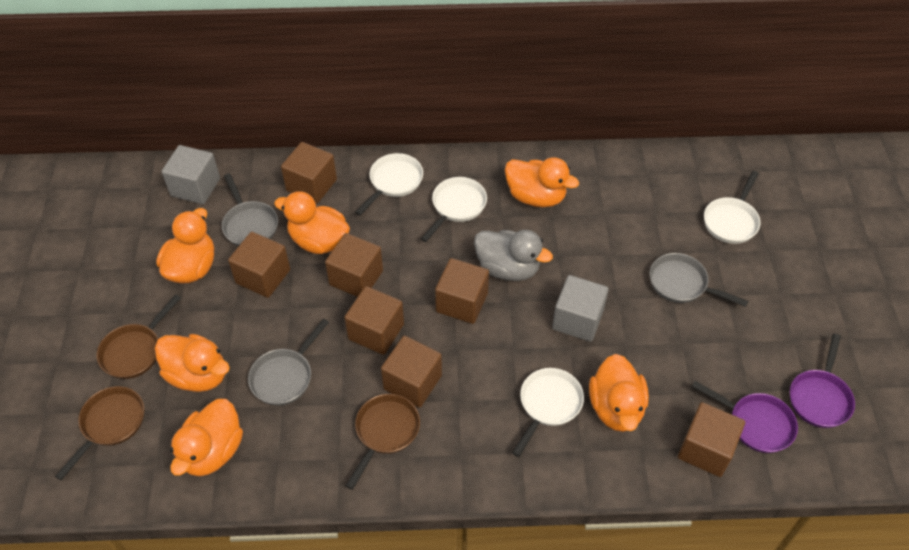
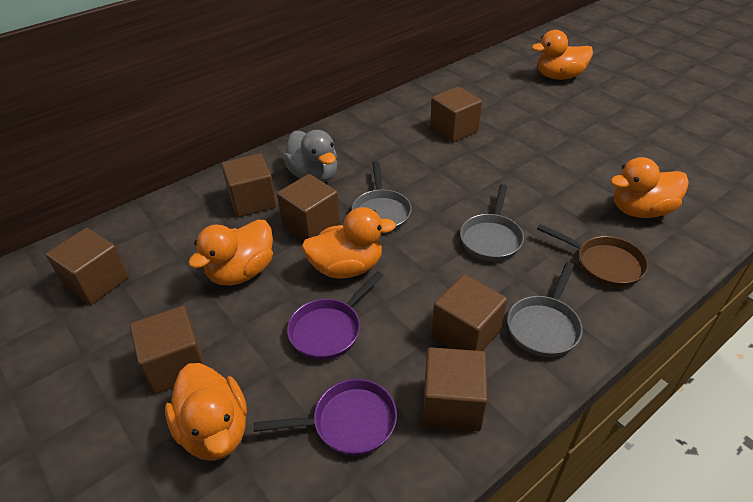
brown pan: [55,386,144,480] [97,294,181,379] [346,394,420,490] = 3 -> [537,224,648,287] = 1
grey cube: [162,145,220,204] [552,275,609,342] = 2 -> none = 0
orange duck: [155,334,230,392] [156,208,214,283] [170,399,243,476] [274,191,350,254] [505,157,579,207] [589,354,649,432] = 6 -> [165,363,247,461] [188,219,273,285] [301,207,396,279] [532,30,593,80] [610,157,689,218] = 5
white pan: [355,153,423,216] [421,177,487,242] [512,368,584,457] [704,171,761,244] = 4 -> none = 0

